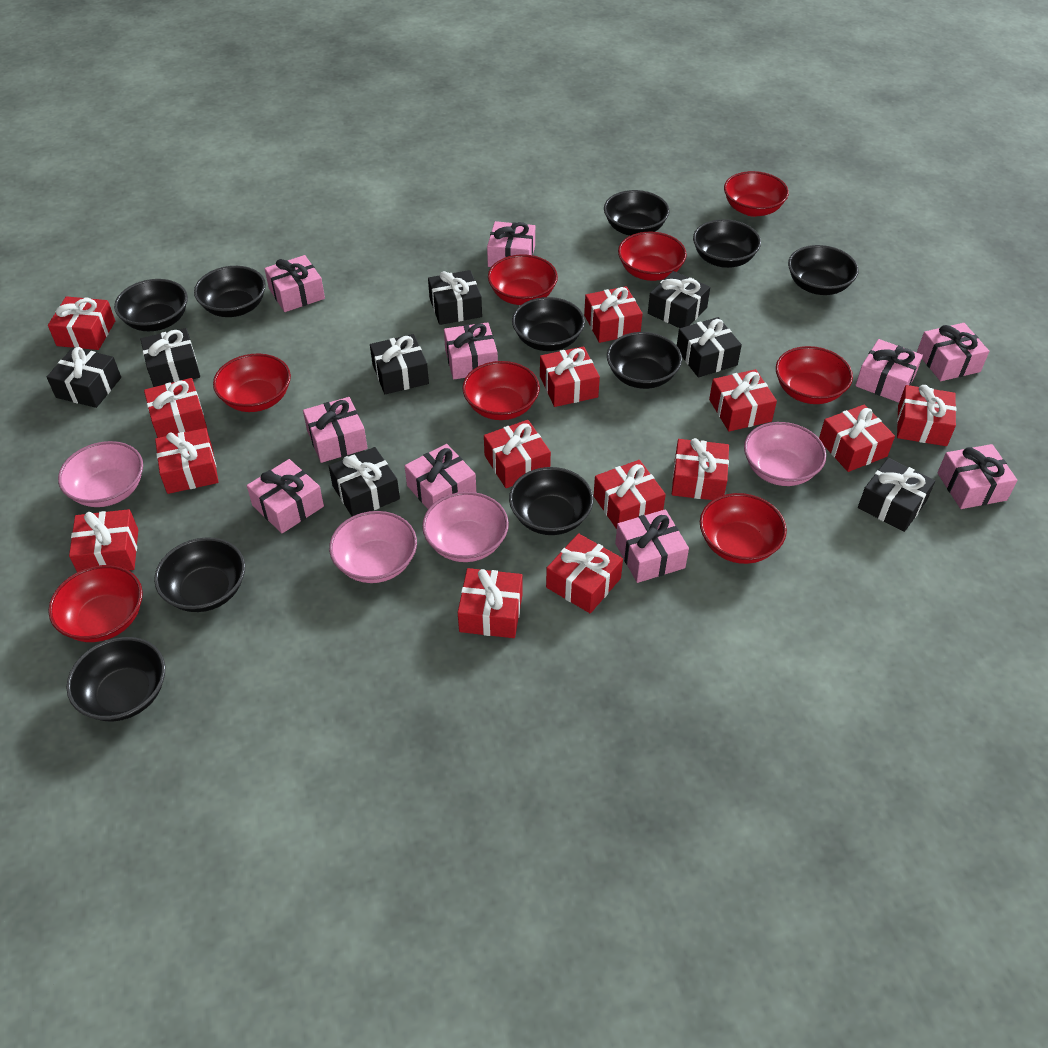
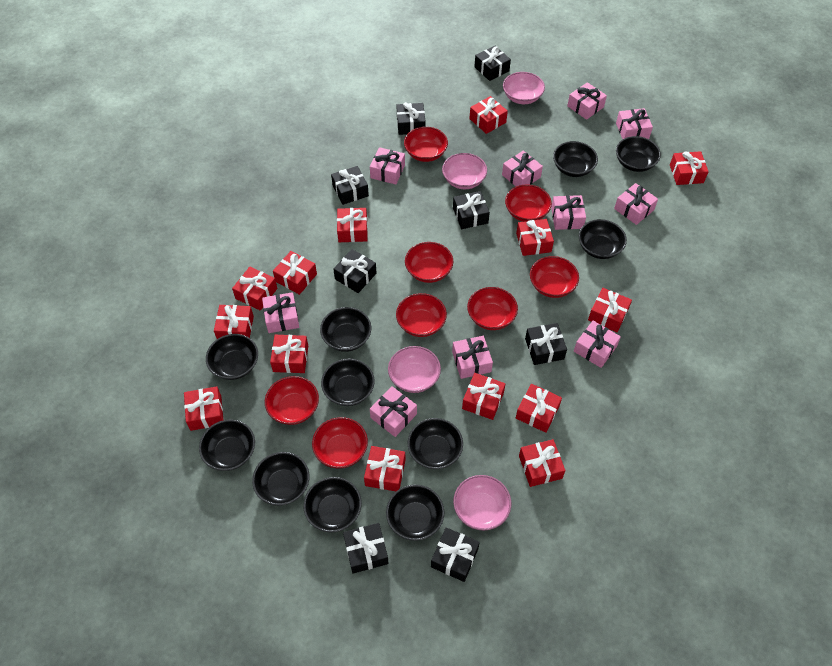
black bowl: [66,637,165,721] [114,279,188,331] [154,537,245,612] [194,266,266,317] [509,467,593,535] [512,297,585,351] [604,190,670,236] [607,332,682,389] [693,219,761,268] [788,245,859,295] = 10 -> [199,419,255,471] [206,334,258,380] [252,452,310,506] [303,477,362,533] [320,307,371,352] [321,359,375,406] [386,484,444,541] [408,418,463,469] [553,141,598,177] [579,219,627,259] [616,136,661,172] = 11

